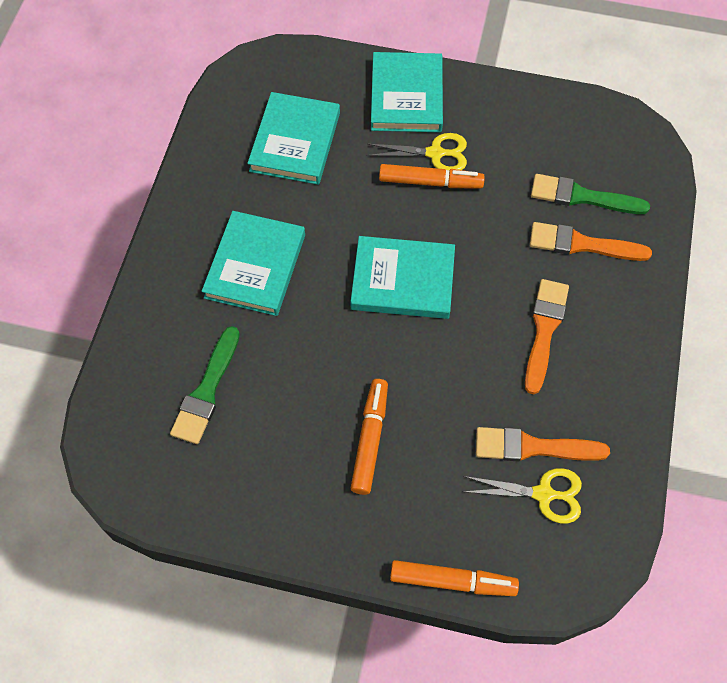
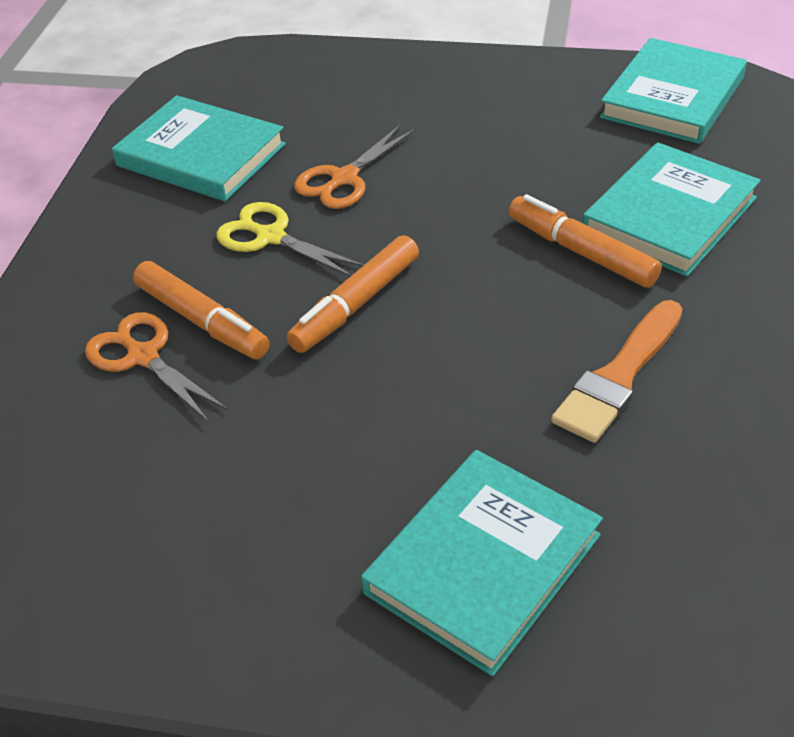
green brush: [170,326,240,444] [531,174,650,214] = 2 -> none = 0
orange brush: [476,427,610,461] [525,279,569,395] [530,222,652,261] = 3 -> [551,300,682,443] = 1
orange scissors: none = 0 -> [85,312,229,422] [294,124,416,209] = 2
yellow scissors: [367,133,467,170] [462,468,582,523] = 2 -> [216,202,364,276] = 1

